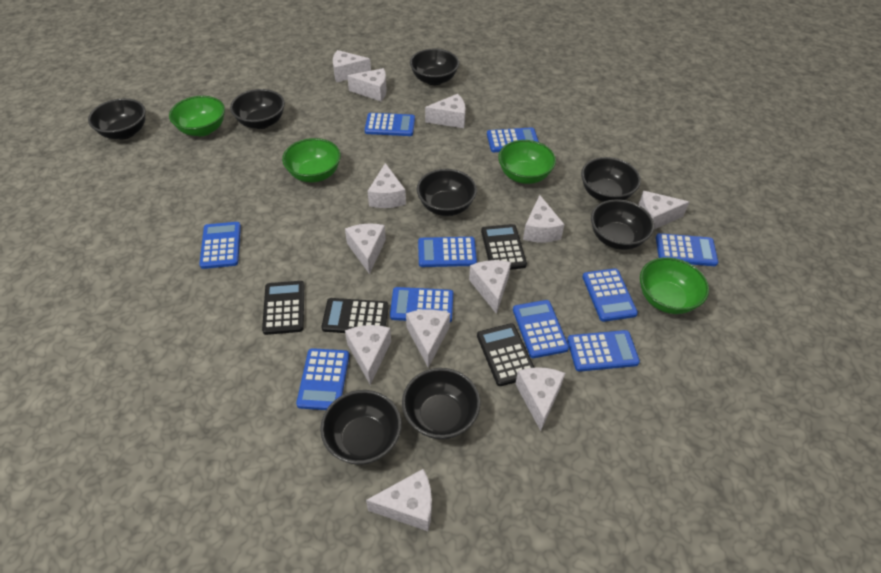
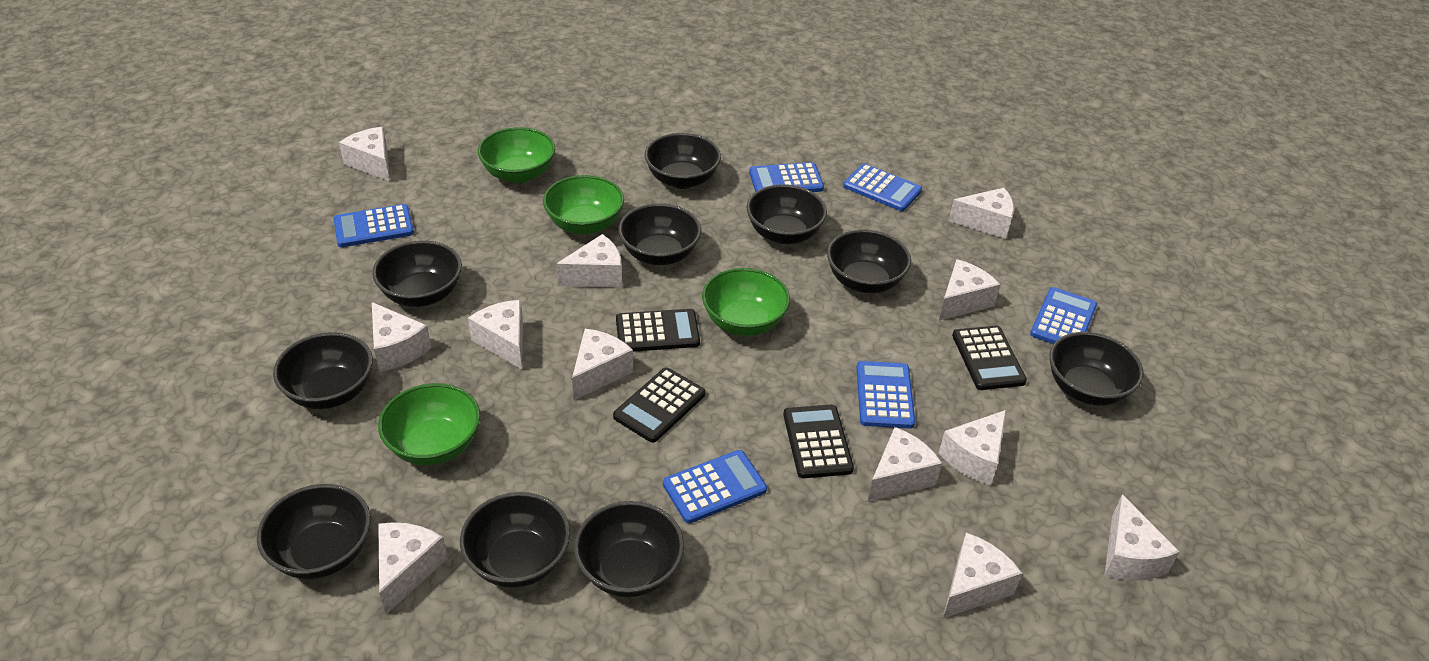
black bowl: [88,98,146,139] [230,89,285,129] [320,390,401,465] [402,368,480,439] [410,49,459,85] [417,169,477,216] [581,157,641,202] [591,199,654,250] = 8 -> [257,484,371,579] [273,332,373,409] [372,240,462,307] [460,492,570,588] [574,501,684,597] [618,203,701,265] [645,133,721,189] [746,184,827,244] [827,229,911,293] [1049,332,1144,406] = 10
blue calculator: [199,222,241,269] [296,348,349,410] [365,113,415,136] [390,287,453,322] [418,237,477,267] [487,127,539,152] [513,300,569,358] [567,330,640,372] [582,268,638,322] [656,233,718,266] = 10 -> [333,204,414,247] [663,450,767,524] [749,162,824,192] [843,164,922,211] [856,361,915,428] [1030,287,1097,344] = 6

